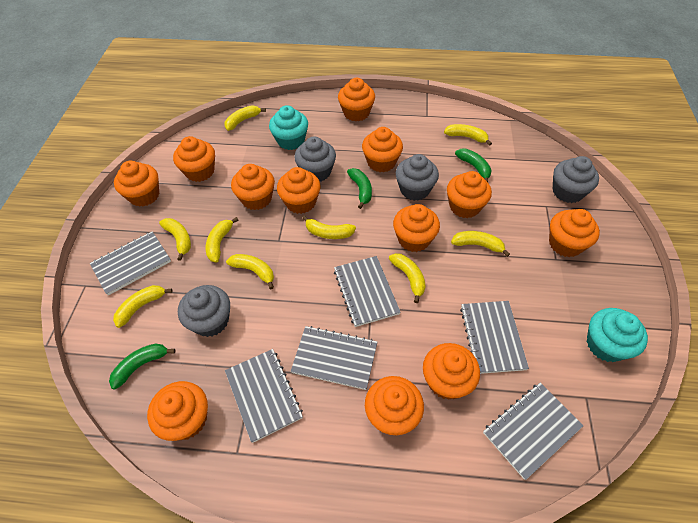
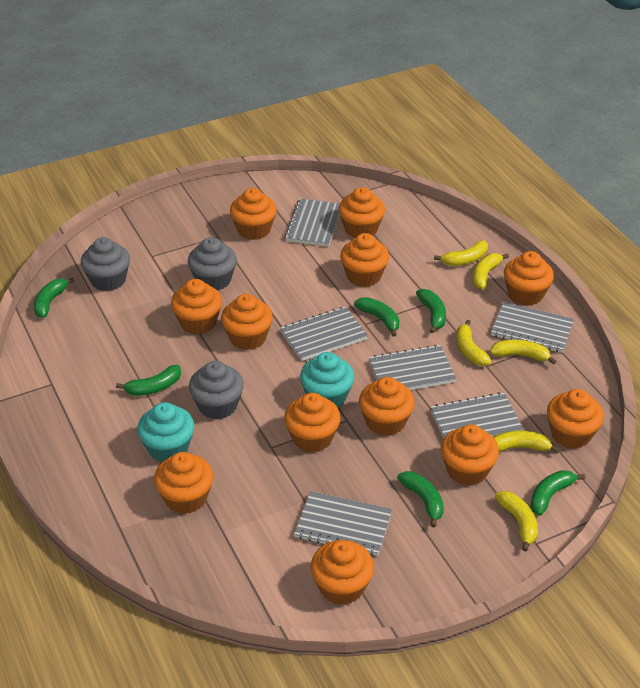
green banana: [109,343,175,390] [347,168,372,209] [455,148,492,182] = 3 -> [34,278,75,318] [116,365,181,396] [354,297,399,337] [397,471,444,528] [416,289,446,334] [530,470,585,516] = 6
grey cupcake: [178,285,230,337] [294,136,336,182] [396,154,439,201] [553,156,599,203] = 4 -> [81,237,130,291] [188,237,237,290] [189,361,244,420] = 3
yellow banana: [113,285,173,328] [159,218,191,261] [206,217,238,262] [225,105,266,131] [226,254,274,289] [302,215,356,239] [389,253,426,303] [444,124,492,146] [451,231,510,257] = 9 -> [434,240,488,266] [456,320,492,366] [473,253,509,289] [490,339,556,365] [493,430,560,453] [495,491,538,551] = 6

